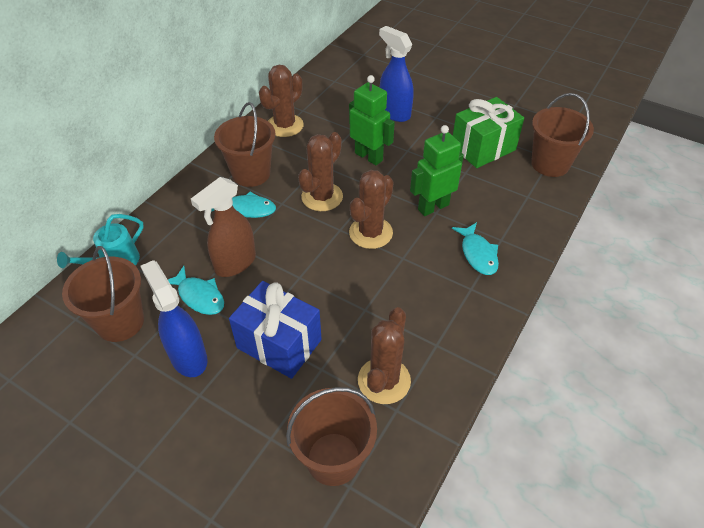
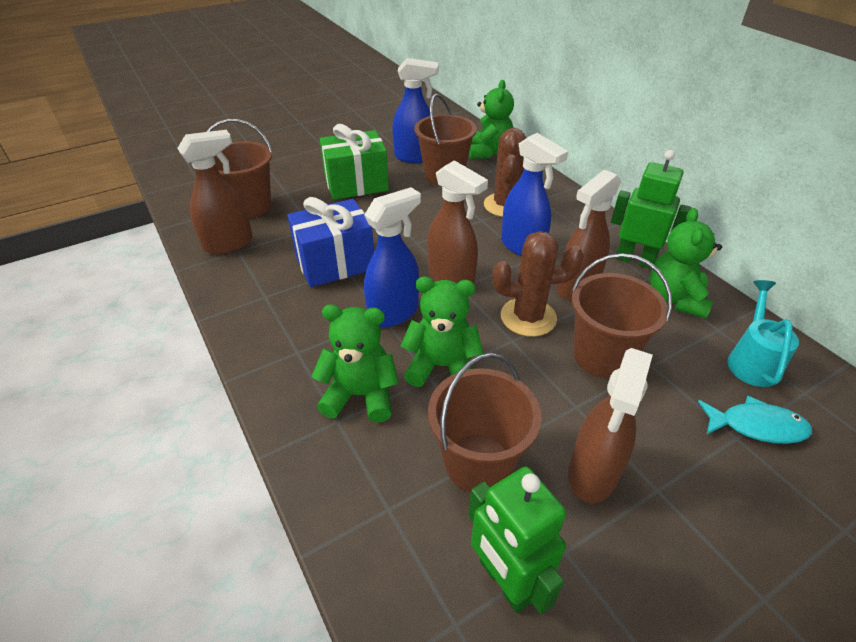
blue spray bottle: [141,260,207,377] [379,26,414,122] = 2 -> [364,187,421,328] [392,58,439,163] [501,133,568,256] = 3
brown cactus: [259,65,304,137] [298,132,343,211] [349,170,394,249] [358,307,411,404] = 4 -> [484,128,526,217] [492,231,584,337] = 2
brown spray bottle: [191,177,256,277] = 1 -> [177,130,253,254] [427,160,488,284] [557,170,621,301] [568,348,653,503] = 4
green teddy bear: none = 0 -> [311,304,399,423] [401,277,483,387] [469,80,514,159] [650,208,722,318] = 4
turquoise fish: [168,266,224,315] [211,192,276,218] [452,222,499,275] = 3 -> [698,396,812,444] = 1

